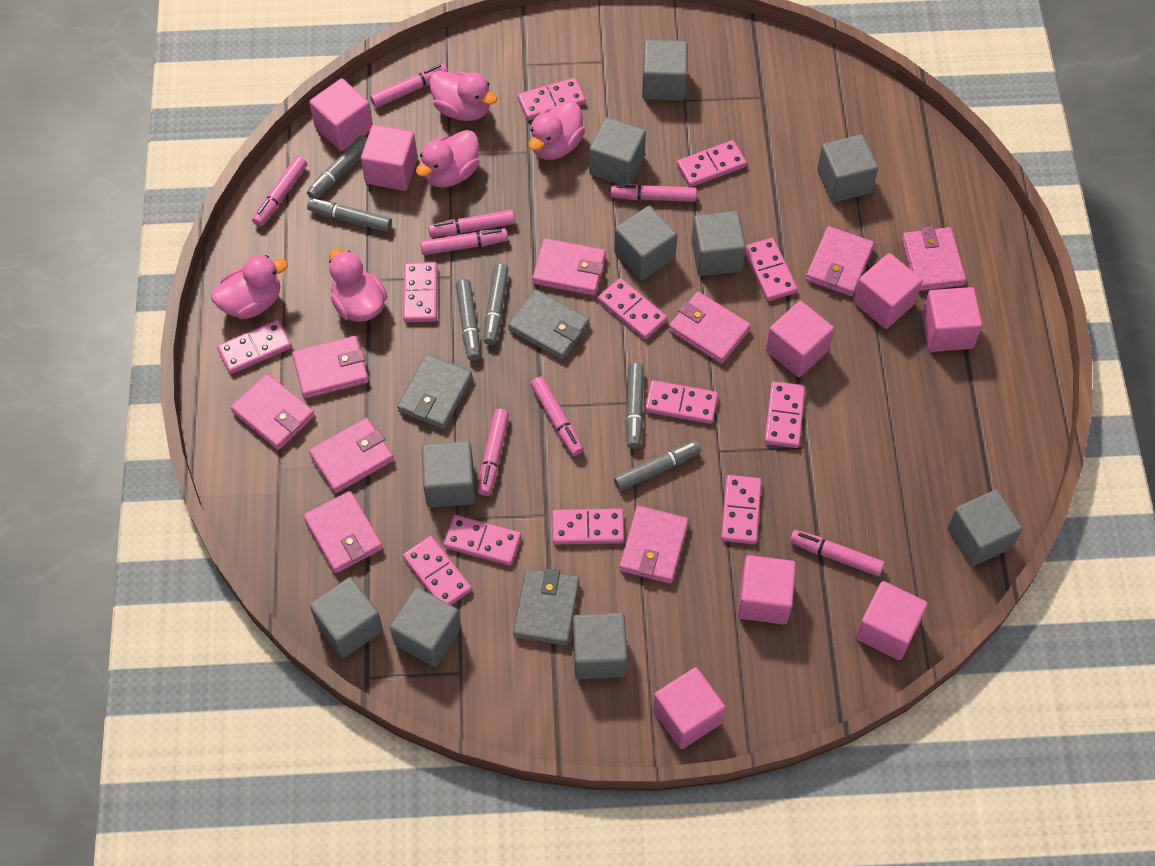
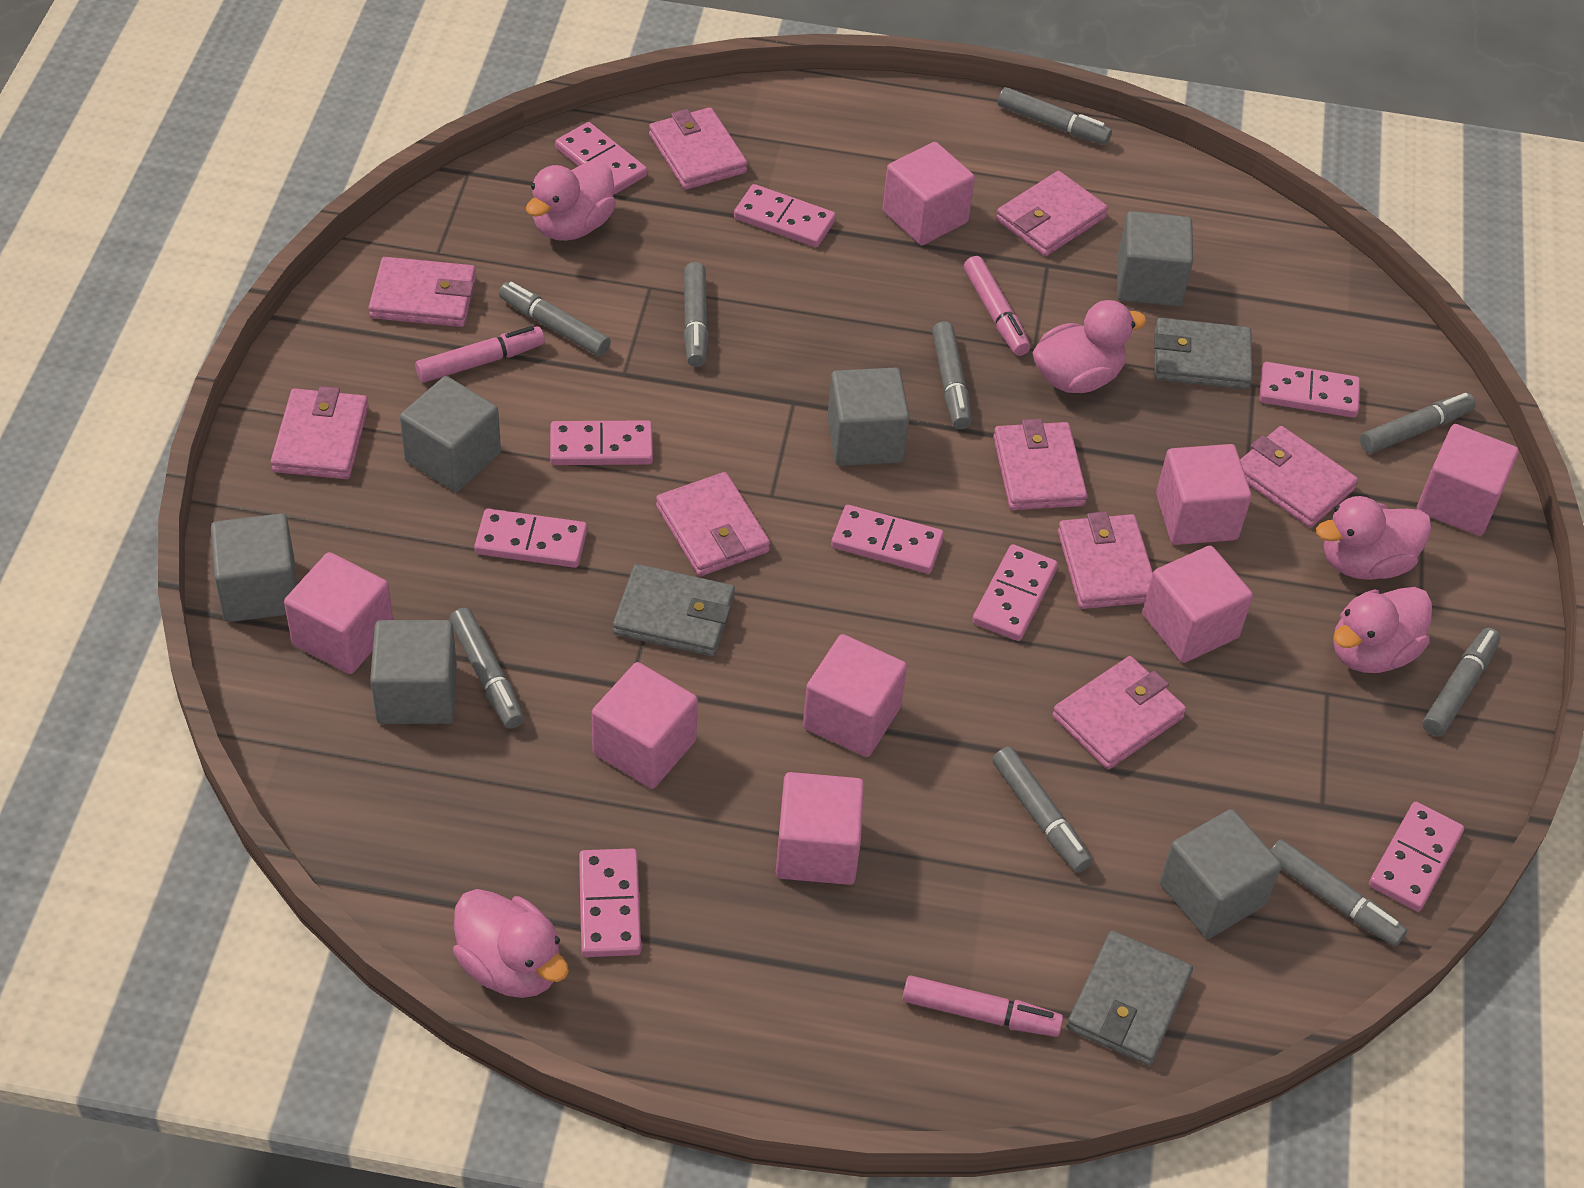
grey cube: [310,577,383,658] [390,587,461,667] [422,441,475,508] [573,613,628,679] [589,117,646,185] [614,206,677,280] [642,40,688,101] [691,211,746,276] [817,134,878,202] [947,490,1022,566] = 10 -> [211,513,297,622] [370,620,457,724] [400,376,501,492] [827,368,909,466] [1117,211,1193,306] [1160,809,1281,939] = 6
grey marker: [307,135,367,199] [307,198,392,232] [456,279,480,361] [483,264,508,345] [614,441,701,491] [626,363,644,448] = 6 -> [449,608,524,728] [499,282,611,357] [684,262,708,367] [932,321,971,429] [992,747,1092,872] [998,87,1112,145] [1270,839,1407,946] [1360,393,1475,453] [1422,628,1500,736] = 9
pink domino: [217,320,292,374] [403,262,437,322] [403,536,472,605] [443,515,521,566] [518,78,586,120] [552,509,624,544] [598,278,667,339] [645,380,718,424] [677,140,747,187] [721,475,761,544] [745,238,798,301] [765,381,805,448] = 12 -> [474,509,587,568] [550,420,653,465] [555,122,647,194] [579,848,641,957] [734,184,836,247] [831,505,944,574] [972,544,1058,641] [1259,362,1360,418] [1369,802,1464,911] = 9
pink marker: [252,156,307,227] [370,64,448,108] [420,229,508,255] [428,210,515,237] [478,409,509,496] [530,377,584,456] [610,184,697,202] [790,530,884,576] = 8 -> [415,326,545,382] [902,975,1063,1037] [964,256,1030,356] = 3

